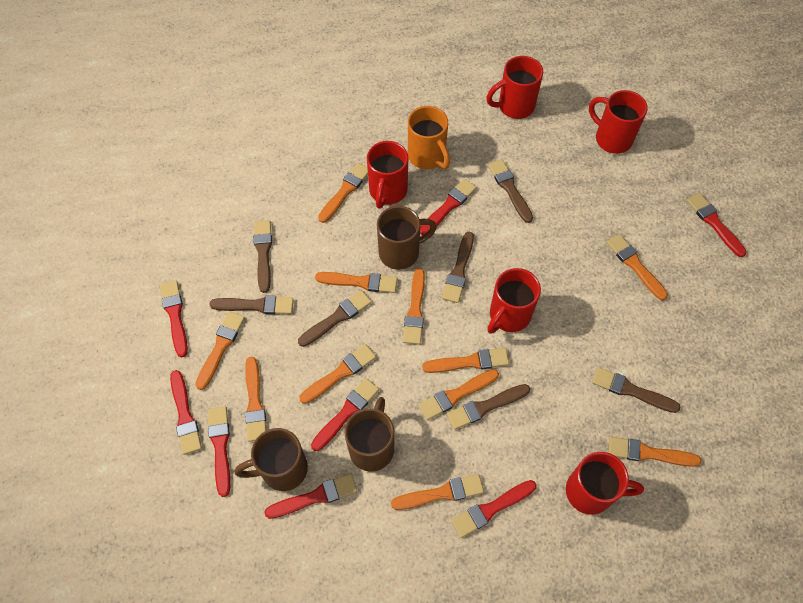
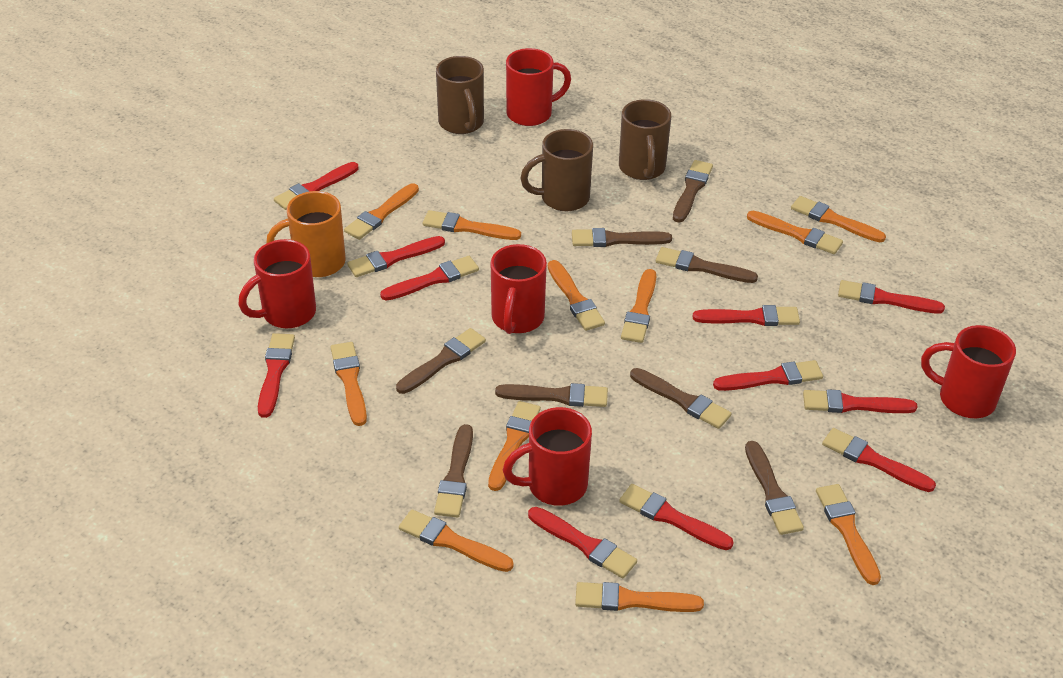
brown brush: [209,295,294,314] [253,220,272,293] [298,290,372,347] [442,232,474,303] [447,384,530,430] [488,159,533,223] [592,367,681,413] = 7 -> [396,328,486,394] [434,424,473,517] [495,383,608,407] [572,228,672,247] [630,368,732,429] [656,247,758,283] [673,160,713,222] [745,441,804,535] = 8
red brush: [160,281,188,357] [170,370,202,455] [208,406,230,497] [265,473,357,519] [311,378,379,451] [420,179,477,235] [451,480,537,538] [687,193,747,257] = 8 -> [258,333,295,418] [274,162,358,210] [347,236,445,277] [380,256,479,301] [528,507,637,578] [619,484,734,550] [692,305,800,326] [713,360,823,391] [803,389,917,413] [822,428,936,492] [838,280,945,314] = 11

